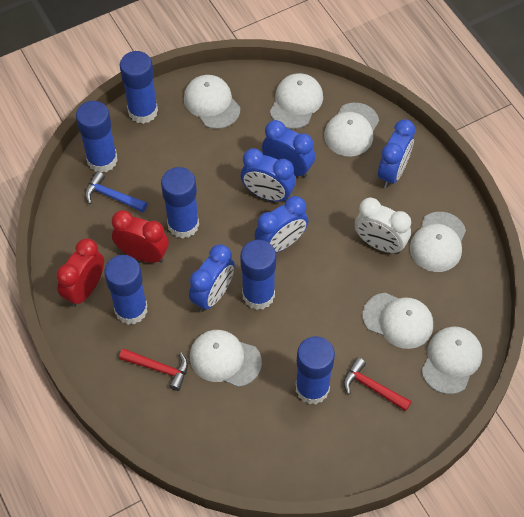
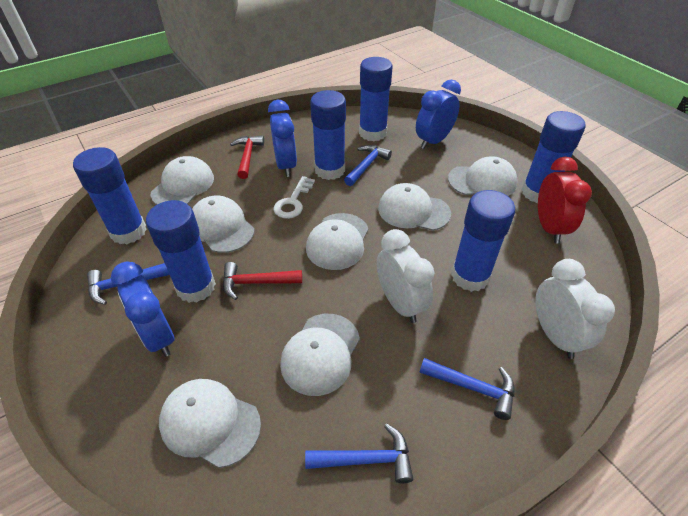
blue clock: [189,244,235,312] [241,148,296,202] [254,196,309,253] [262,120,315,178] [378,119,415,188] = 5 -> [111,261,175,357] [268,100,297,177] [416,80,461,149] = 3
blue hammer: [85,171,147,212] = 1 -> [87,263,170,305] [305,424,413,483] [344,145,392,186] [419,358,515,420] = 4
red clock: [56,238,104,307] [112,210,169,263] = 2 -> [538,156,592,243] = 1
white clock: [355,197,411,254] = 1 -> [377,229,434,323] [536,259,615,359] = 2
white key: none = 0 -> [274,176,315,219] = 1

